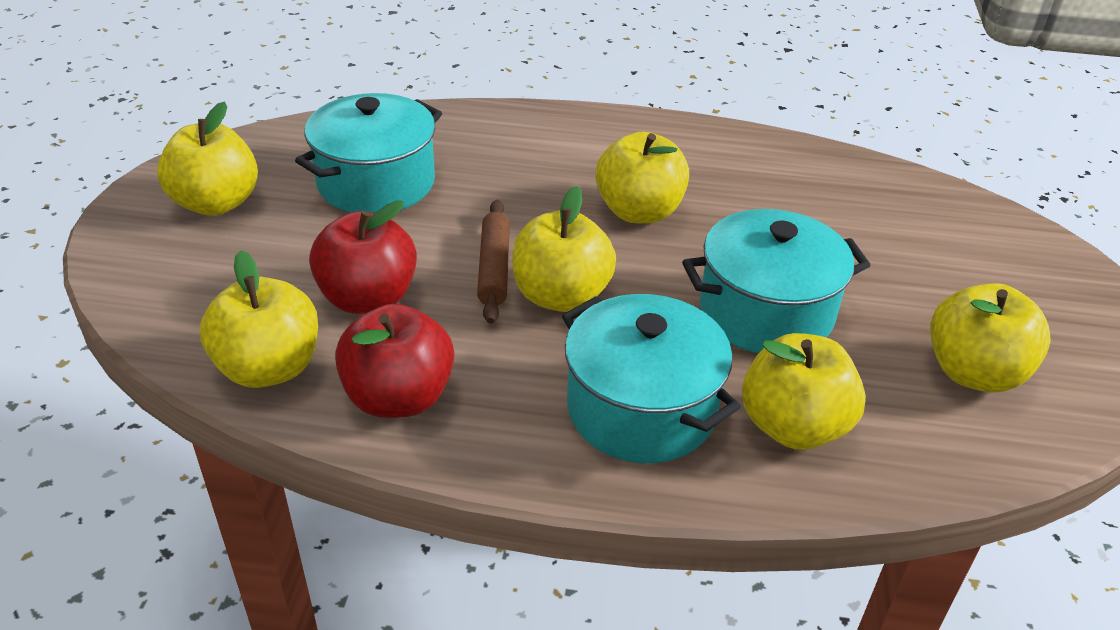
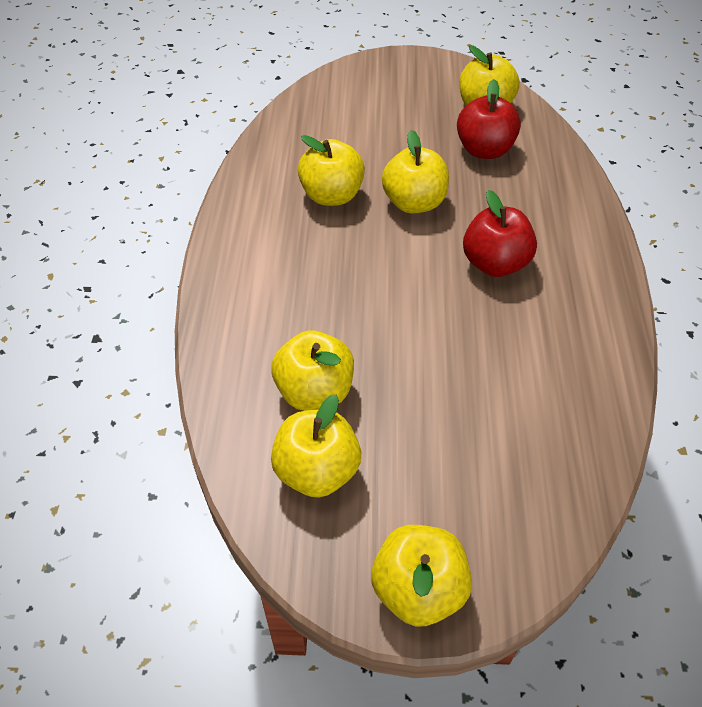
brown rolling pin: [477,200,510,323] = 1 -> none = 0
turquoise pot: [295,93,442,213] [562,294,741,463] [682,209,871,353] = 3 -> none = 0

